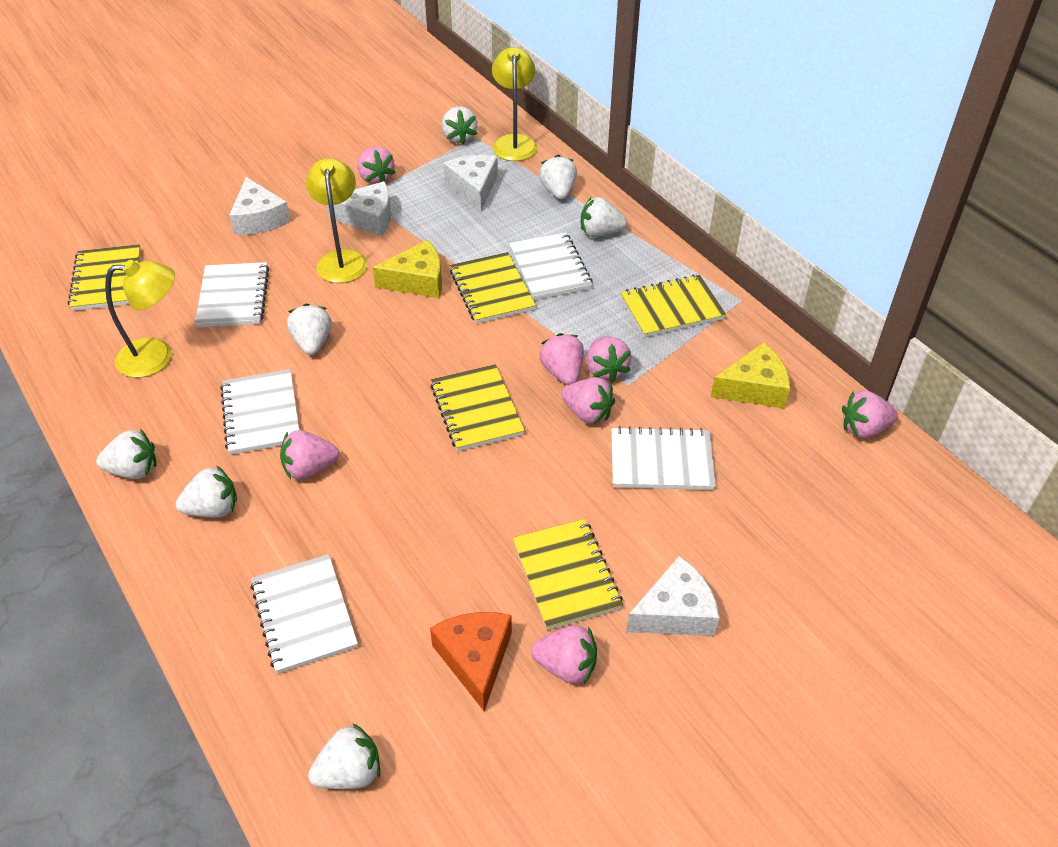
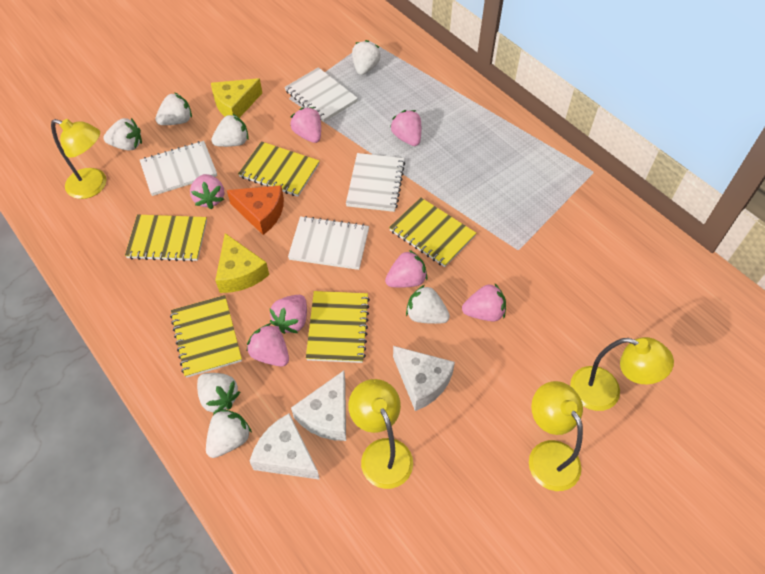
white cheese: [229,177,291,235] [327,181,391,236] [443,155,498,211] [626,556,720,636] = 4 -> [249,413,320,480] [291,371,346,441] [393,346,455,411] = 3
white notebook: [195,262,269,328] [220,369,299,455] [251,554,358,674] [509,232,593,300] [611,426,716,490] = 5 -> [140,141,217,196] [284,67,358,122] [288,216,369,270] [346,153,405,212] = 4
yellow lamp: [105,260,175,378] [306,158,368,283] [492,47,538,161] = 3 -> [51,119,106,199] [348,379,413,489] [529,381,583,491] [570,337,674,411] = 4

